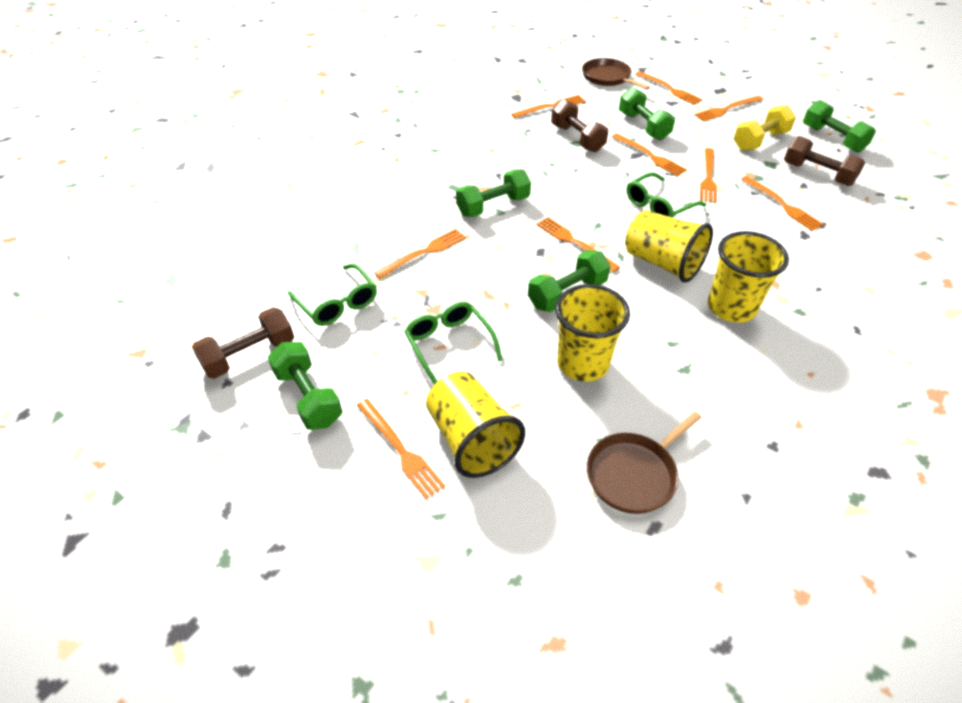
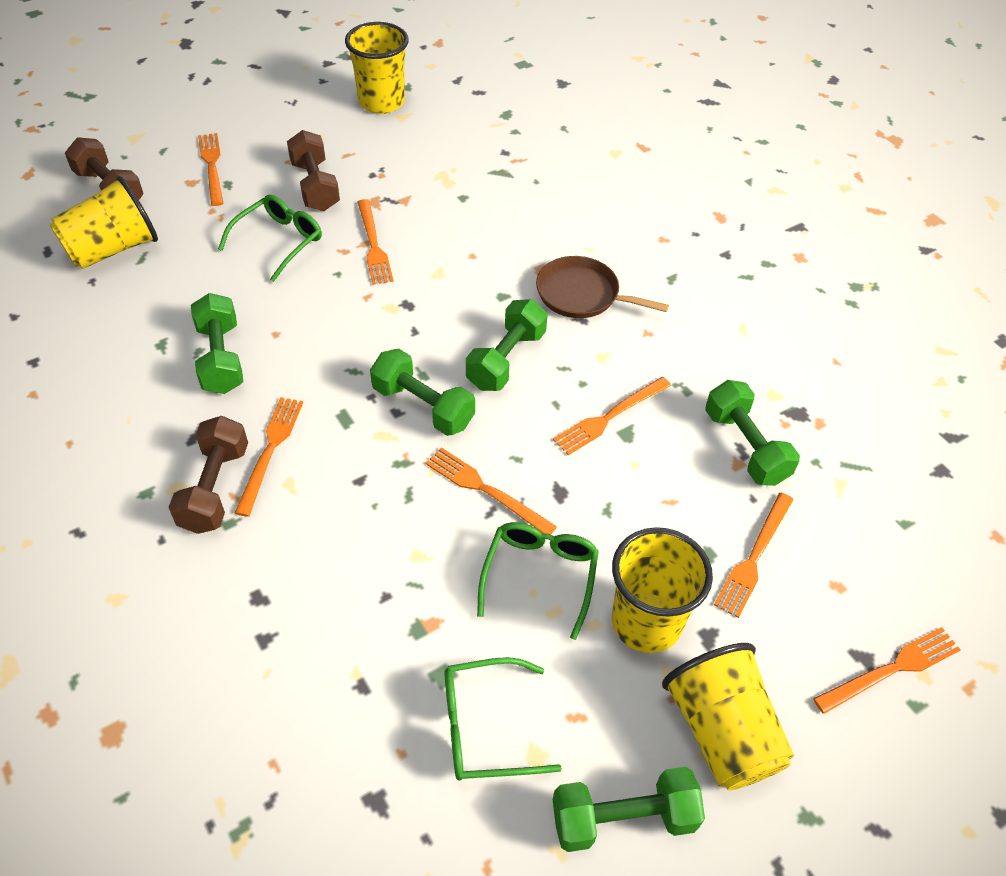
brown pan: [582,58,650,90] [587,411,702,514] = 2 -> [536,256,669,318] = 1
orange fork: [357,399,445,499] [374,229,466,279] [511,95,586,118] [536,217,620,272] [612,133,687,176] [635,71,703,105] [694,96,763,121] [700,148,717,203] [741,176,824,231] = 9 -> [198,133,223,206] [235,397,303,517] [358,199,394,285] [426,447,557,534] [553,377,671,455] [714,493,794,618] [813,627,961,714] = 7
yellow dumbbell: [733,105,796,151] = 1 -> none = 0

